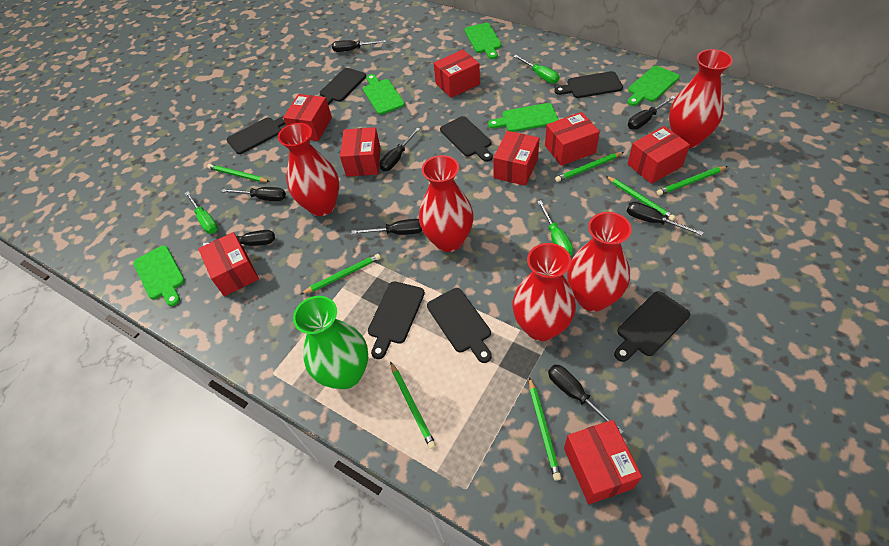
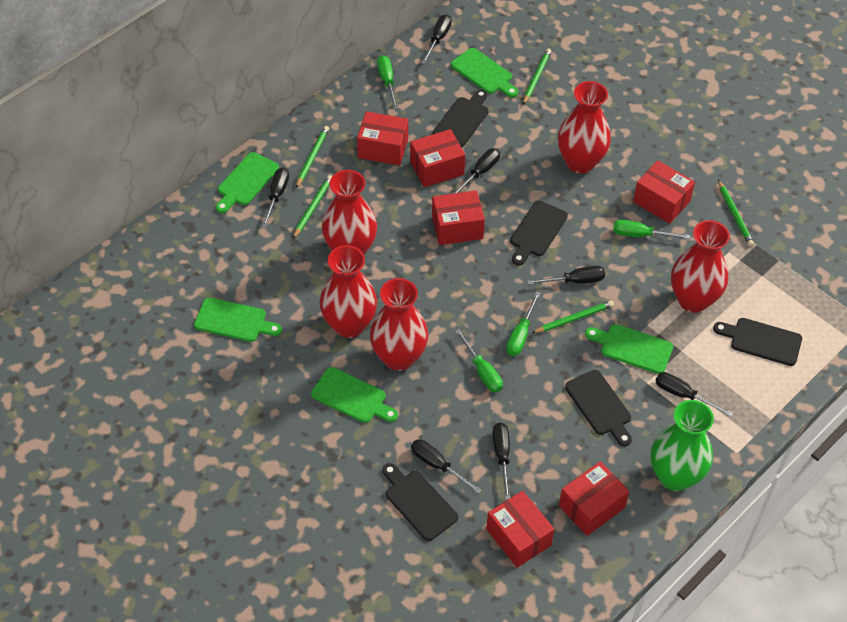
black cutting board: [227,116,285,154] [320,68,366,105] [368,281,425,359] [427,288,492,363] [440,116,493,162] [554,71,623,98] [614,291,690,362] = 7 -> [382,463,458,541] [433,89,489,147] [510,201,568,265] [565,370,632,446] [713,318,802,366] = 5
black screwdriver: [203,230,275,246] [221,187,286,201] [332,40,386,52] [351,219,422,235] [379,128,420,171] [548,365,624,434] [627,202,704,236] [628,96,676,130] = 8 -> [262,167,289,228] [411,439,481,494] [422,15,452,64] [452,148,500,194] [493,423,510,500] [528,266,605,285] [655,372,733,417] = 7
green pencil: [207,164,270,182] [301,254,381,294] [390,362,436,449] [529,377,561,481] [555,152,623,182] [606,176,675,221] [657,166,728,195] = 7 -> [293,175,332,239] [296,126,329,188] [523,49,551,105] [532,301,614,333] [718,180,754,246] = 5
green screwdriver: [185,191,218,234] [513,55,559,84] [537,200,573,256] = 3 -> [377,55,398,109] [455,329,503,392] [506,292,540,356] [613,220,690,239] = 4
red box: [198,232,259,296] [283,94,332,141] [340,127,381,177] [434,50,480,98] [493,131,539,186] [545,112,600,166] [564,420,642,504] [628,126,690,184] = 8 -> [357,111,408,166] [410,129,465,187] [432,190,485,245] [486,491,555,568] [559,461,629,536] [633,160,695,224] = 6

